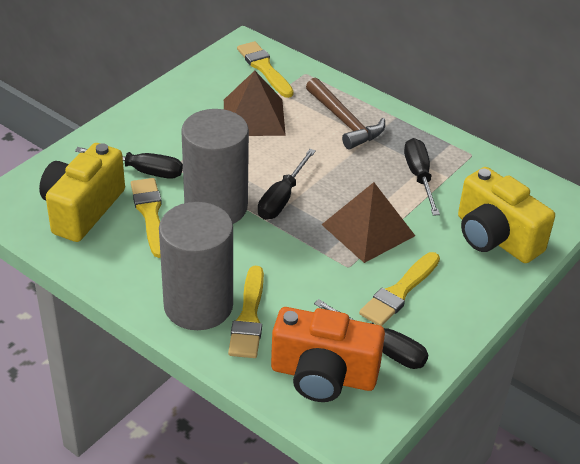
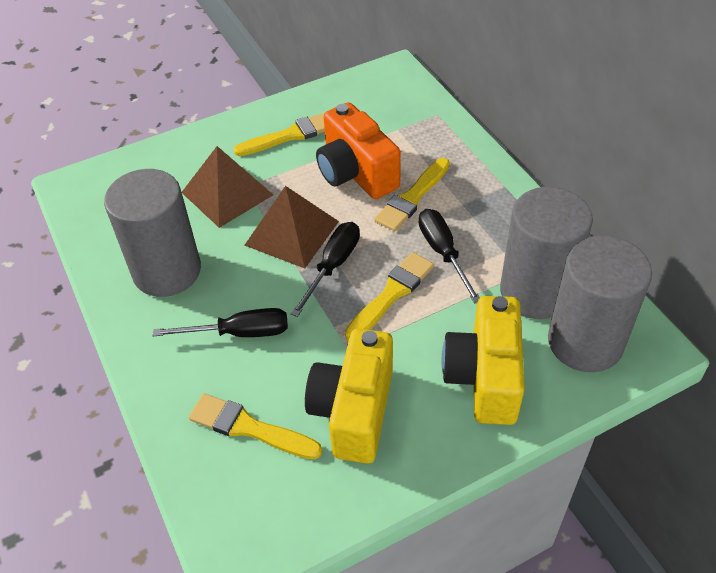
black screwdriver: [75,147,183,179] [258,149,316,220] [314,299,428,369] [404,138,440,216] = 4 -> [153,308,288,337] [291,222,360,317] [419,209,480,304] = 3
brown hammer: [306,78,385,149] = 1 -> none = 0
grey cylinder: [159,202,233,330] [181,109,249,224] = 2 -> [104,169,201,297] [500,187,593,319] [548,236,652,372] = 3

